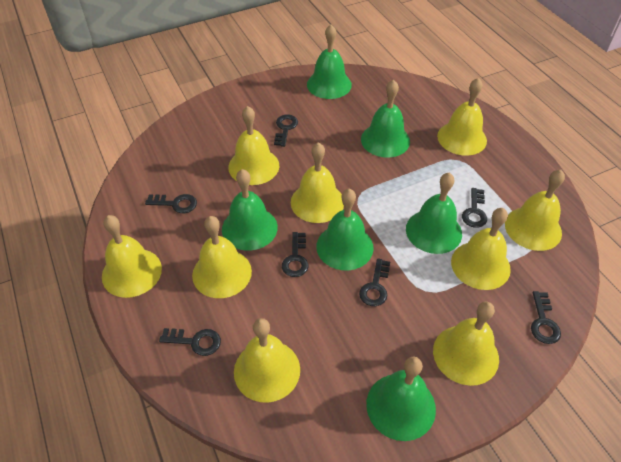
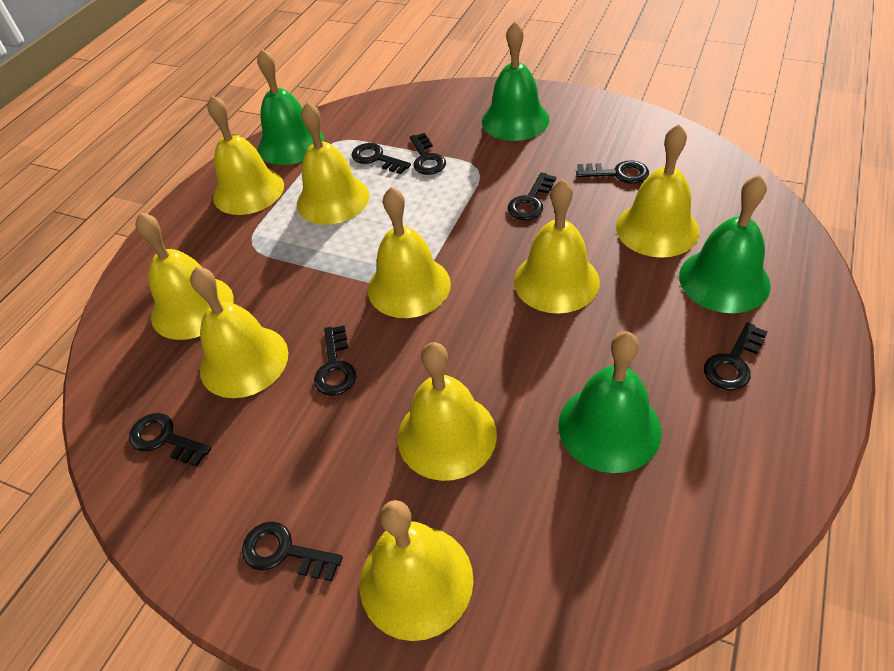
black key: [145,194,197,213] [159,328,221,356] [274,114,298,147] [282,232,308,277] [359,258,390,306] [462,188,487,228] [531,291,561,344] = 7 -> [129,413,211,467] [242,522,343,581] [314,325,356,396] [352,143,411,174] [410,133,446,175] [508,172,556,220] [576,160,649,184] [704,322,768,390] = 8
green bell: [222,169,278,251] [307,24,352,99] [316,189,374,270] [361,79,410,158] [366,356,436,441] [406,172,462,254] = 6 -> [257,49,324,165] [482,21,550,141] [558,331,661,473] [679,175,771,313] = 4

